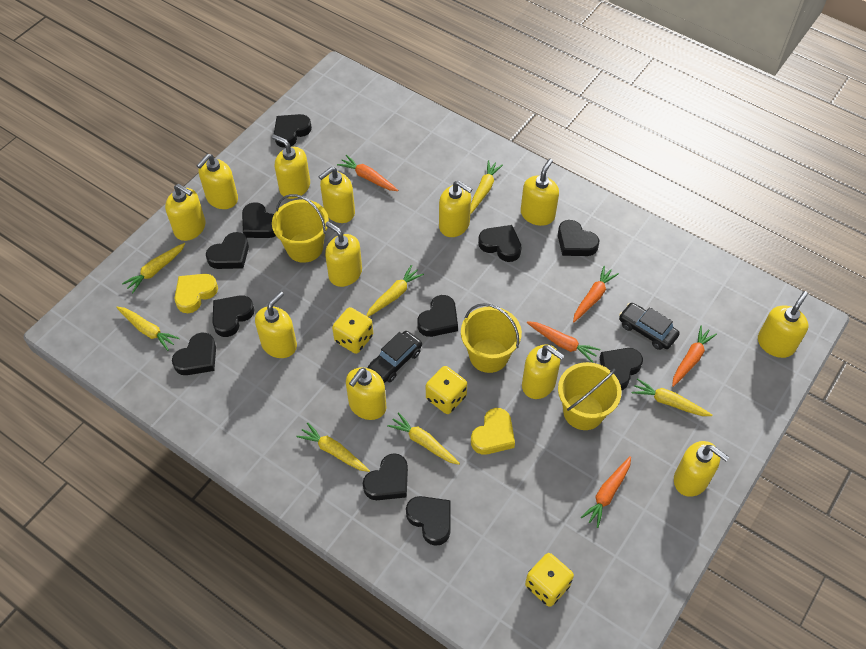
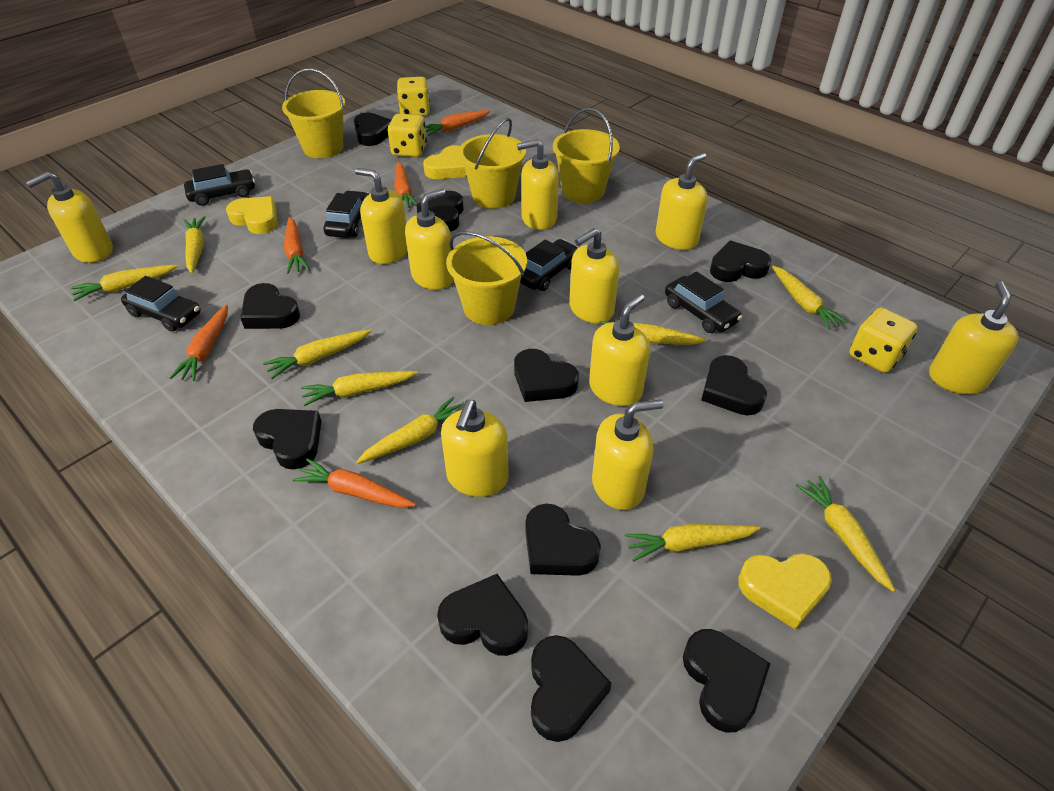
black car: [368,331,422,383] [619,303,680,350] = 2 -> [121,276,201,332] [184,164,255,206] [323,190,369,238] [520,239,579,291] [665,271,742,333] = 5
yellow bucket: [272,194,329,263] [461,303,522,373] [558,362,621,430] = 3 -> [282,68,345,158] [446,231,527,325] [459,118,526,209] [553,108,620,203] = 4
yellow carrot: [116,307,180,351] [122,243,185,293] [296,422,370,472] [366,265,424,317] [387,412,460,465] [470,160,503,214] [632,378,712,416] = 7 -> [71,265,178,301] [184,216,205,274] [263,329,372,379] [301,371,418,406] [356,397,461,464] [599,321,707,345] [625,524,761,562] [772,266,848,330] [796,476,896,592] = 9
yellow heart: [175,274,218,313] [471,408,515,455] = 2 -> [226,196,278,234] [423,145,467,179] [738,553,832,630] = 3
yellow soap dispenser: [165,184,206,241] [196,154,238,209] [255,291,297,358] [272,135,310,199] [318,167,355,223] [325,221,362,287] [346,367,386,420] [439,180,472,237] [521,159,559,226] [522,344,564,399] [674,441,729,497] [758,291,808,358] = 12 -> [26,172,113,263] [355,168,408,264] [405,189,454,290] [441,400,509,497] [517,139,559,230] [569,228,619,323] [589,294,650,406] [592,399,664,510] [656,153,708,250] [929,281,1019,394] = 10

